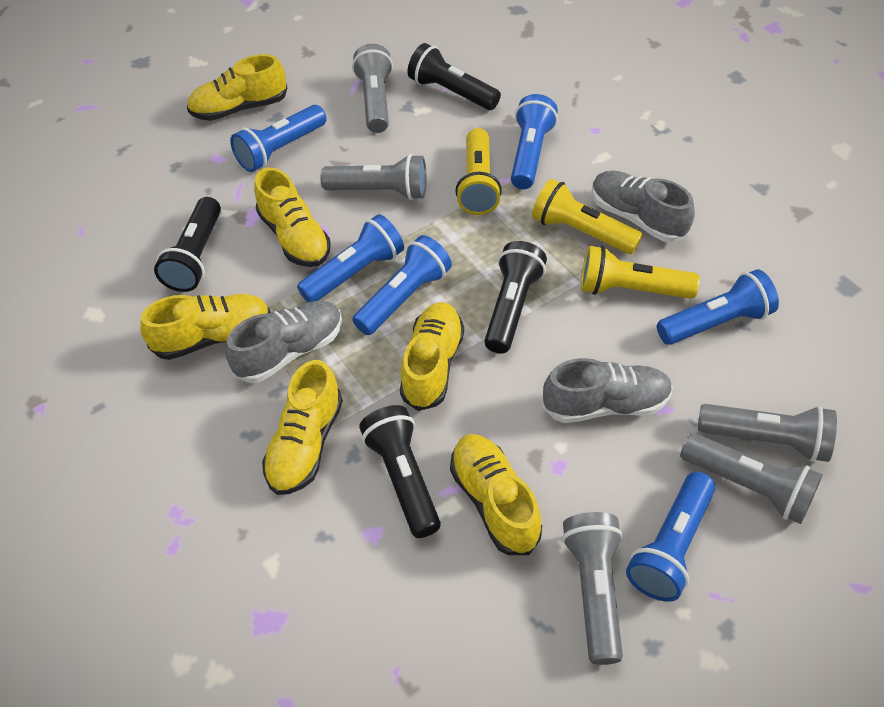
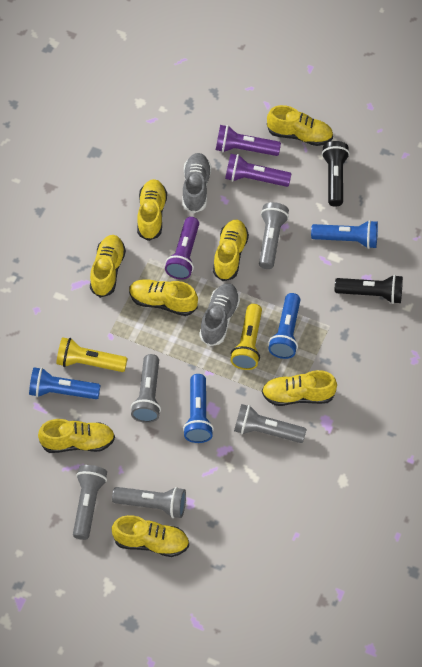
black flashlight: [154,197,221,292] [359,405,441,538] [408,43,501,110] [484,241,547,354] = 4 -> [322,141,350,207] [335,275,403,304] = 2
blue flashlight: [230,105,326,172] [297,214,404,302] [352,235,452,335] [511,94,558,189] [626,472,716,602] [657,269,779,345] = 6 -> [29,367,100,399] [183,374,214,443] [268,293,300,359] [311,220,378,249] = 4
grey shoe: [226,301,342,383] [542,358,673,423] [592,170,695,242] = 3 -> [182,153,212,213] [199,283,240,346] = 2
purple flashlight: none = 0 -> [165,217,199,280] [216,125,281,156] [225,154,291,187] = 3
yellow flashlight: [455,128,502,215] [532,179,643,254] [581,246,700,299] = 3 -> [56,337,127,372] [231,304,262,370] = 2
yellow shoe: [140,294,271,360] [187,54,287,121] [254,168,331,267] [262,360,343,495] [400,302,464,411] [450,434,542,555] = 6 -> [38,419,115,453] [90,235,126,298] [112,515,189,557] [129,279,198,316] [137,179,167,241] [213,220,249,281] [262,370,337,406] [267,105,333,146] = 8

